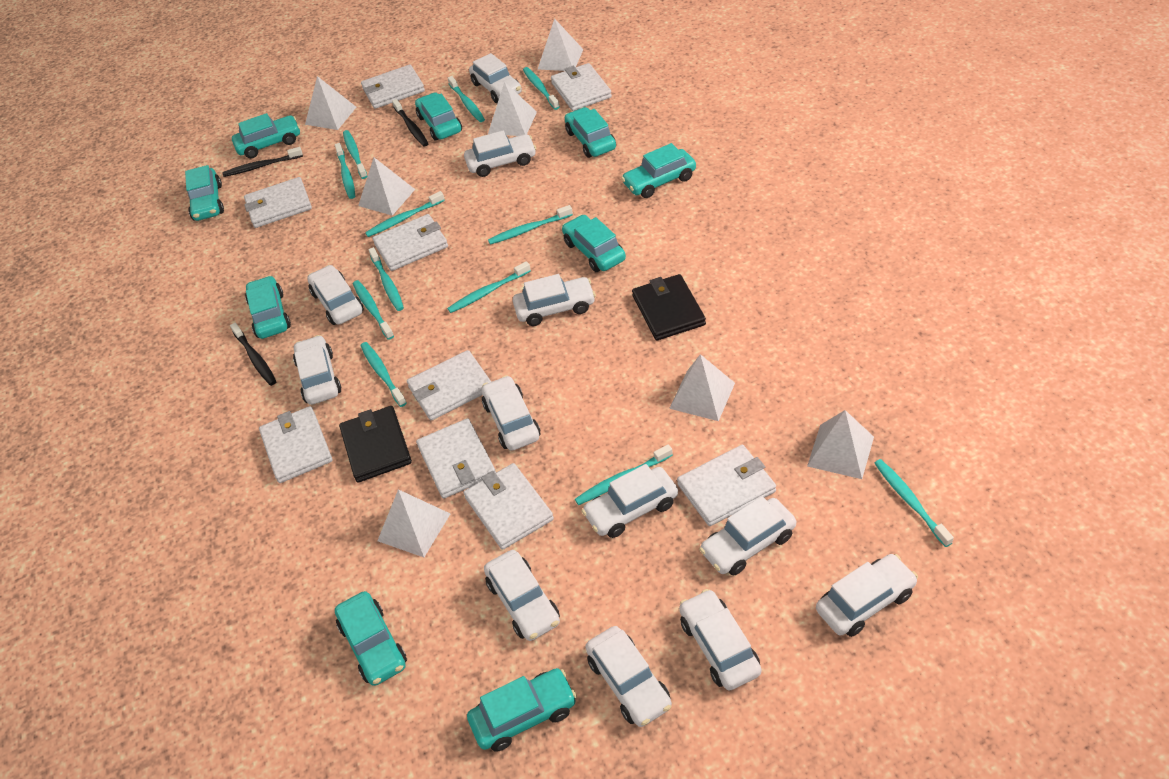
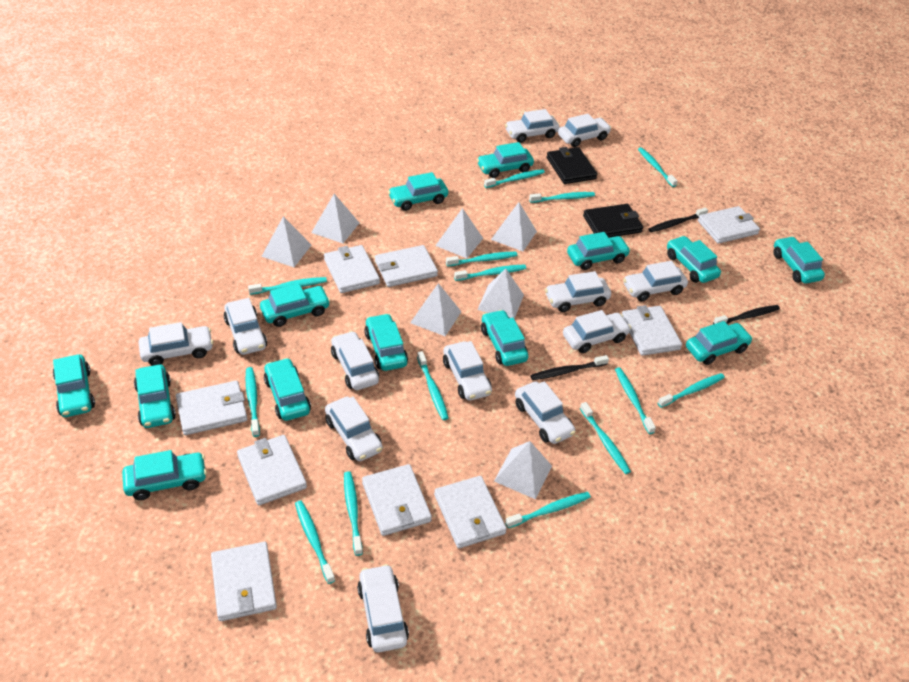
turquoise car: [185,165,224,221] [232,113,300,158] [245,275,291,339] [335,591,407,686] [415,92,462,140] [467,668,577,752] [562,215,626,272] [565,107,616,158] [621,143,696,198] = 9 -> [53,354,95,417] [122,450,207,500] [134,365,176,428] [260,283,330,327] [264,358,311,421] [365,313,408,371] [388,172,448,211] [477,142,534,178] [481,310,528,366] [567,232,631,270] [667,236,721,283] [686,321,753,365] [773,236,825,283] = 13
turquoise toothbrush: [335,143,355,199] [343,130,367,179] [353,280,394,340] [360,342,407,407] [365,191,445,237] [368,247,404,311] [447,261,531,313] [448,76,485,122] [488,205,573,245] [523,67,560,110] [575,444,673,505] [874,459,954,547] = 12 -> [245,367,260,437] [248,277,327,295] [295,500,335,584] [344,471,363,556] [417,351,449,420] [446,252,517,267] [454,265,526,281] [484,169,545,188] [505,492,591,528] [529,192,595,203] [580,402,631,474] [615,367,656,434] [638,147,678,187] [658,373,725,408] = 14

